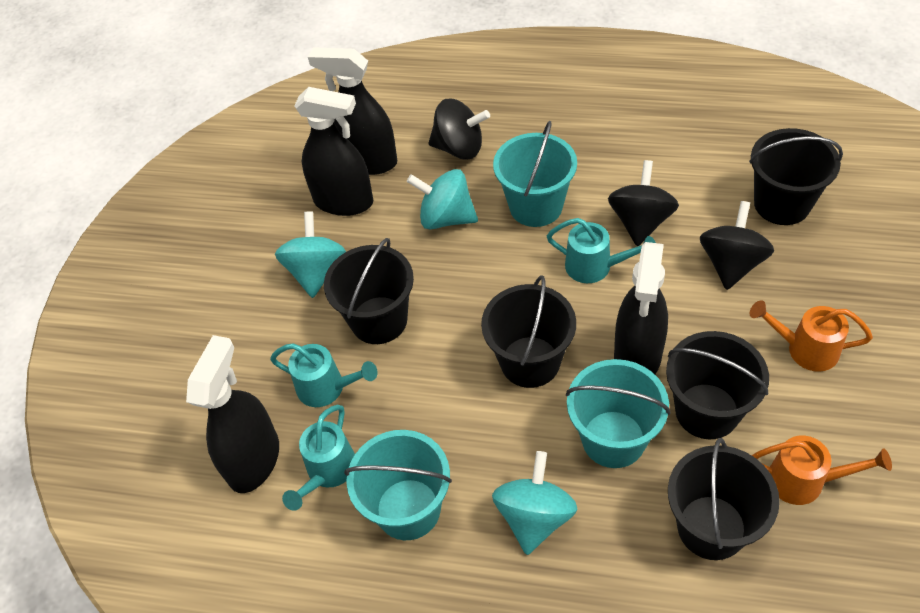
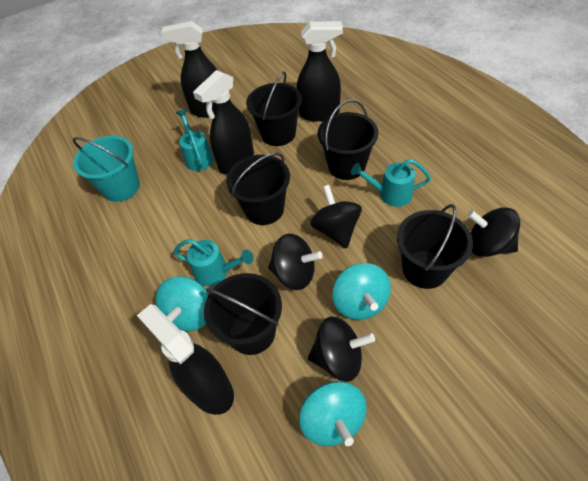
black spinning top: [428,99,490,160] [608,160,679,247] [700,201,774,290] = 3 -> [268,234,323,290] [308,317,375,382] [310,185,362,249] [467,207,520,257] = 4
orange watering can: [750,300,873,372] [751,435,892,505] = 2 -> none = 0
turquoise bucket: [344,430,452,540] [493,121,577,227] [566,359,671,468] = 3 -> [72,136,140,202] = 1

